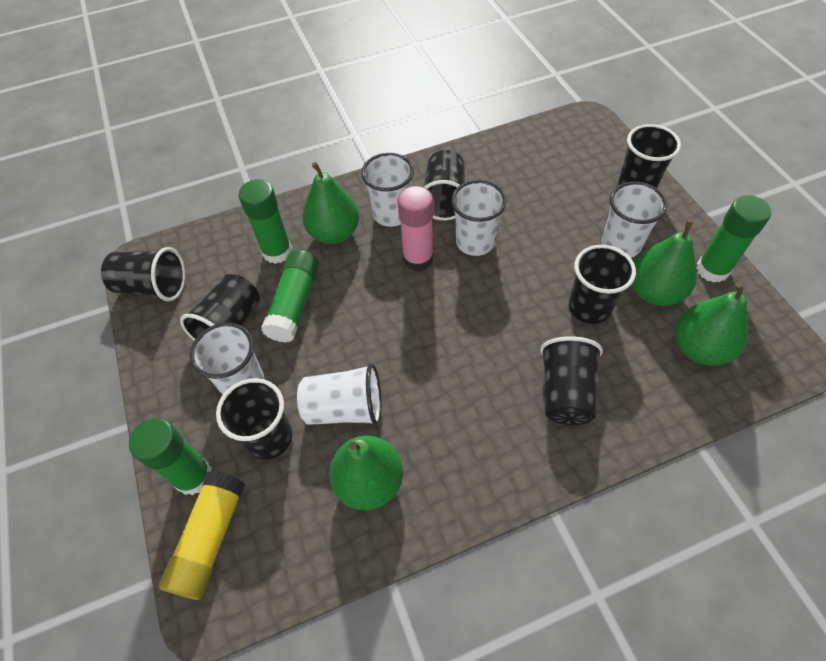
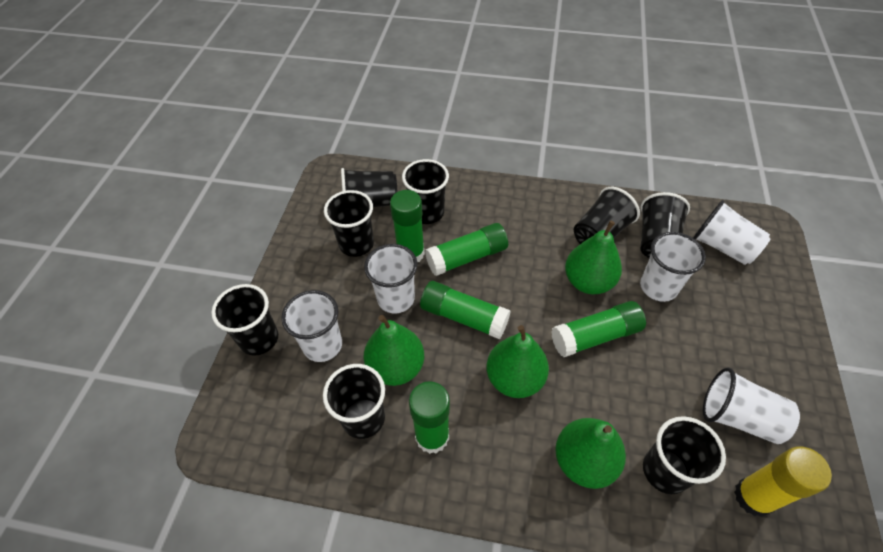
black cup: [101,247,185,301] [180,274,260,340] [216,378,292,460] [423,150,465,220] [540,336,603,425] [569,245,636,324] [618,124,681,188] = 7 -> [211,284,278,356] [323,364,385,439] [324,190,374,257] [341,168,397,207] [402,159,449,224] [574,187,640,244] [640,192,690,258] [643,416,726,494] = 8
green glue stick: [129,418,212,495] [238,179,292,264] [261,250,319,343] [696,195,771,283] = 4 -> [390,190,425,262] [409,381,450,454] [420,281,511,339] [425,223,508,276] [551,301,646,357] = 5
pink glue stick: [397,186,433,271] = 1 -> none = 0

